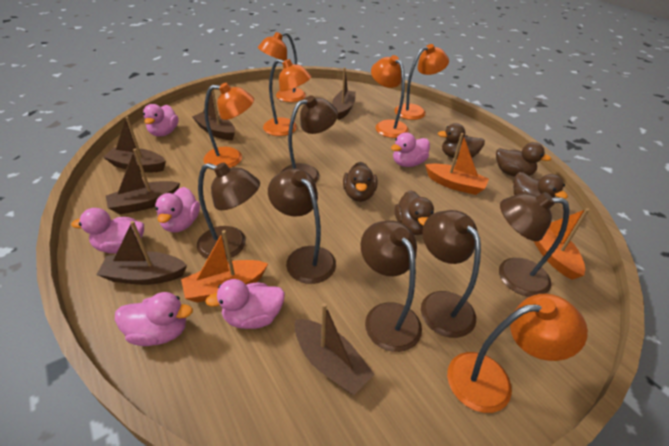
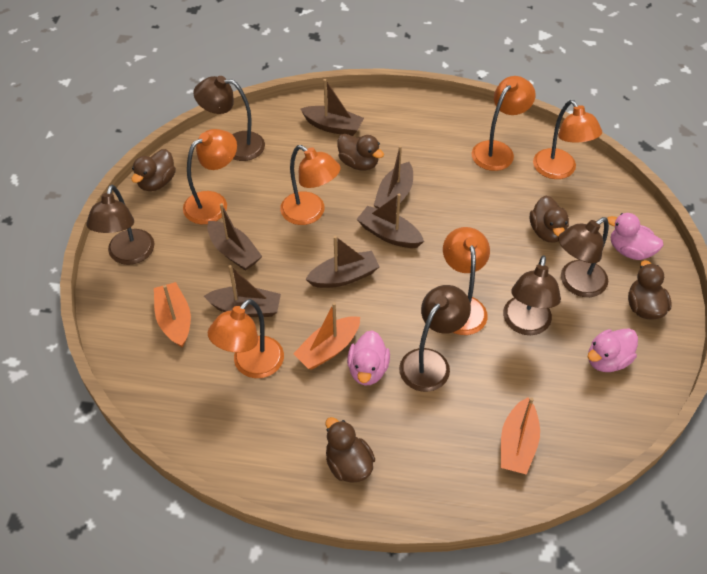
brown lamp: [197,162,260,259] [268,168,336,284] [281,95,338,183] [361,220,422,352] [421,210,481,338] [499,192,569,297] = 6 -> [86,185,154,265] [194,76,265,161] [399,285,471,392] [503,256,561,335] [558,217,609,297] = 5
pink duck: [72,208,144,254] [115,292,193,346] [143,104,179,136] [155,187,200,232] [205,279,285,329] [391,132,430,167] = 6 -> [347,330,390,385] [588,328,638,372] [607,213,663,260] = 3

